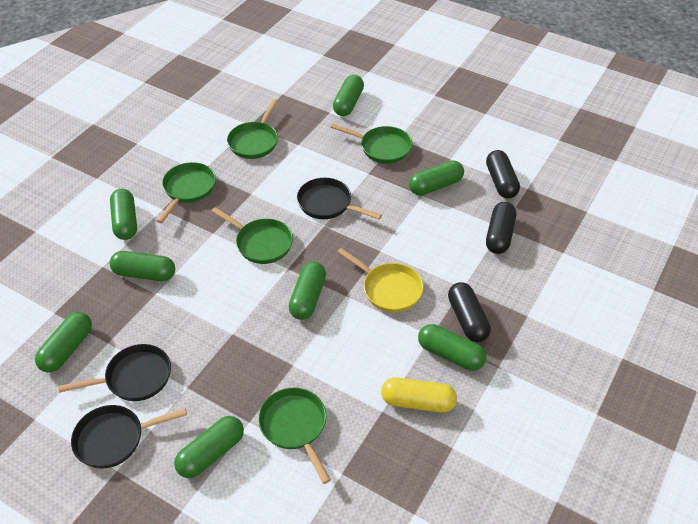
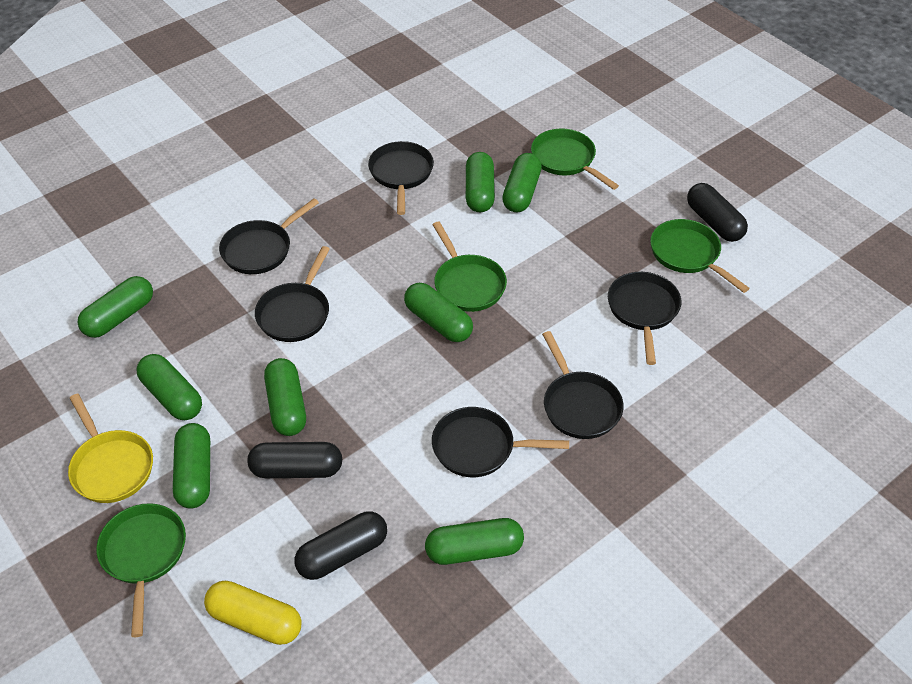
black pan: [58,344,171,401] [71,405,187,469] [297,178,382,220] = 3 -> [219,198,319,274] [255,246,330,342] [368,141,434,215] [432,407,569,477] [542,331,624,439] [608,272,681,365] = 6
green pan: [157,162,216,223] [211,207,293,264] [227,99,278,159] [258,388,331,484] [331,124,412,164] = 5 -> [96,503,186,637] [432,222,507,312] [531,129,619,190] [650,219,750,293] = 4

